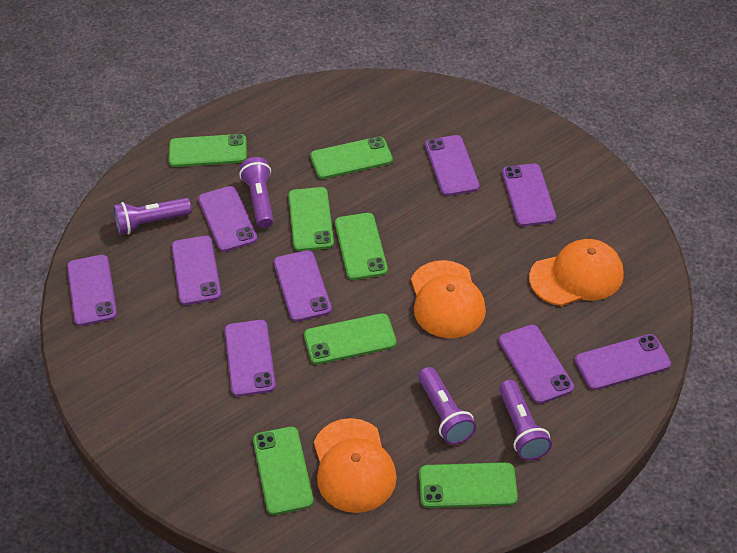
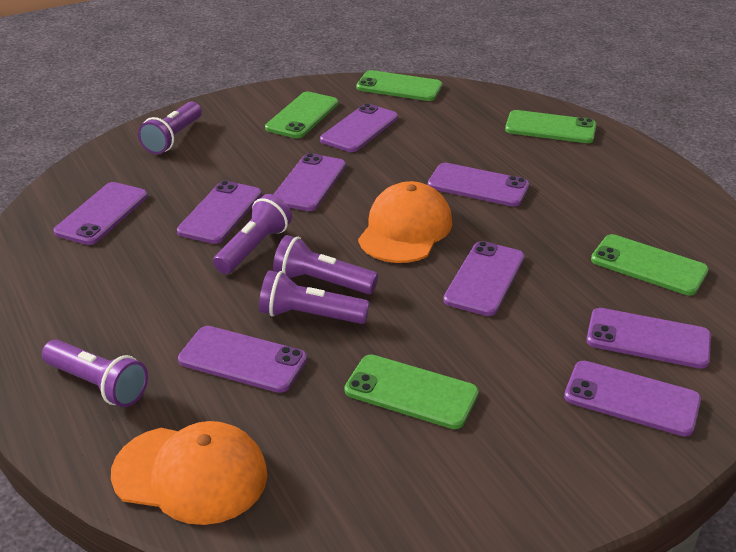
green phone: [169,134,247,167] [253,427,314,515] [288,187,334,251] [304,313,396,364] [310,136,393,179] [335,213,388,280] [419,462,518,508] = 7 -> [265,91,338,138] [345,354,479,429] [356,70,442,101] [505,110,596,143] [591,234,709,295] = 5
orange cap: [314,418,397,513] [411,260,486,338] [529,239,624,306] = 3 -> [111,421,268,525] [358,181,452,263] = 2
purple flashlight: [113,198,192,235] [239,157,274,228] [418,367,476,445] [499,380,552,460] = 4 -> [42,339,148,407] [138,102,202,154] [213,194,292,274] [259,270,370,324] [273,235,378,294] = 5

